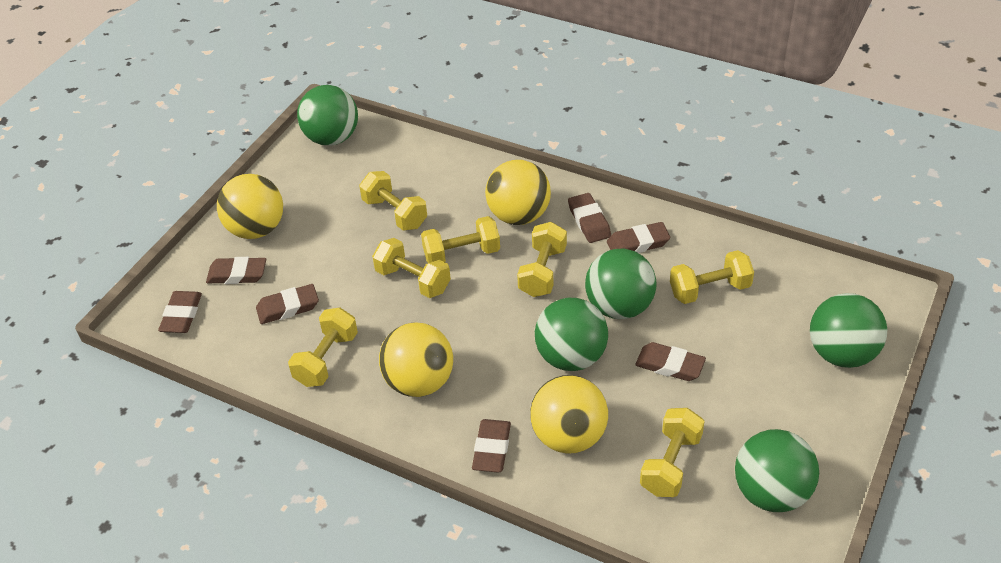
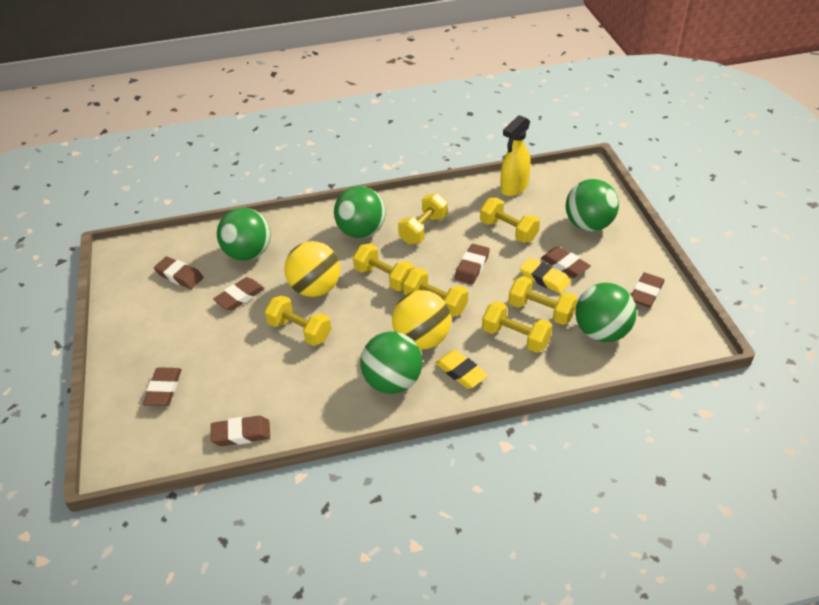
yellow ball: [217,174,283,239] [379,323,453,397] [485,160,551,225] [530,375,608,454] = 4 -> [284,241,340,297] [392,290,451,350] = 2
yellow eraser: none = 0 -> [435,350,488,389] [520,258,571,294] = 2
yellow spray bottle: none = 0 -> [500,115,531,196] = 1

